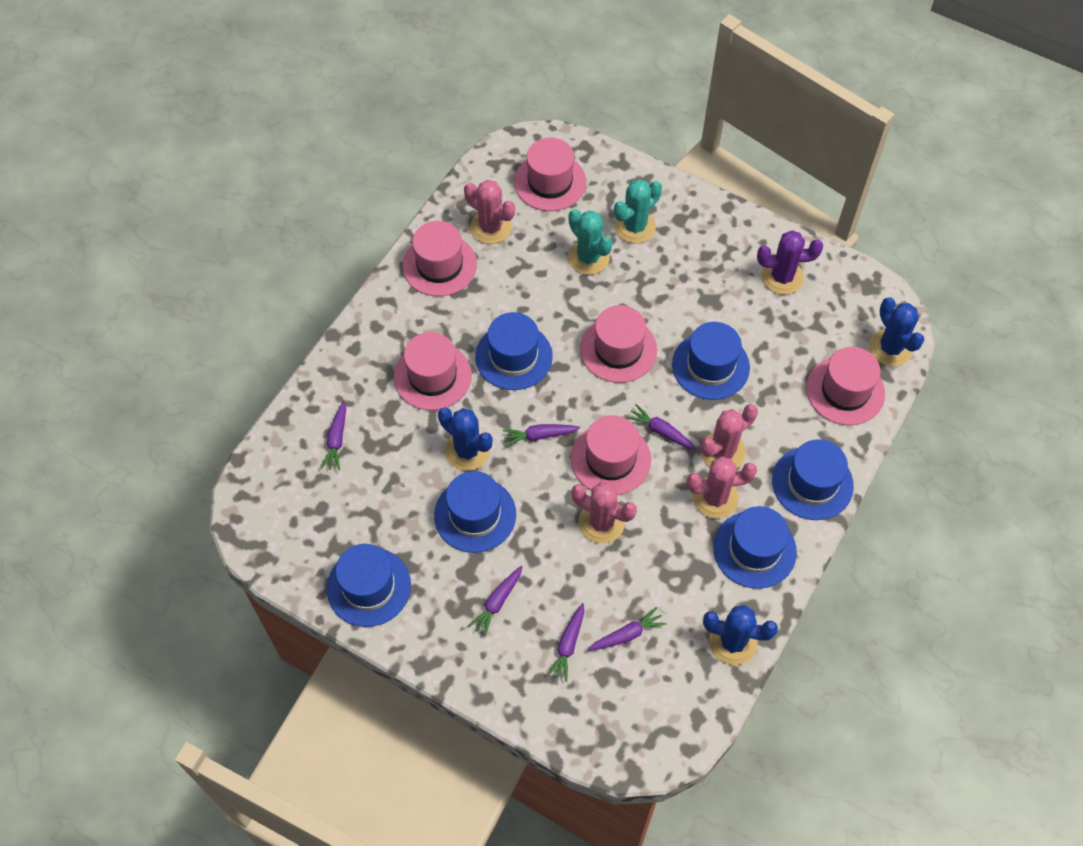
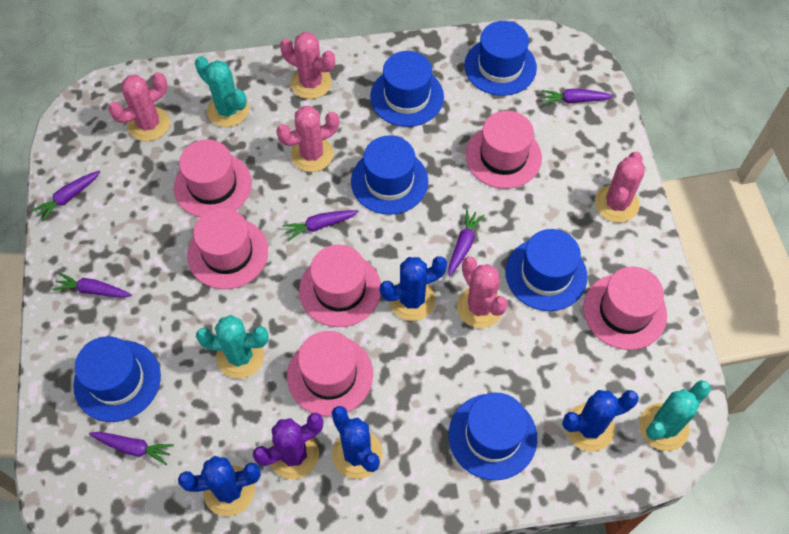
blue cactus: [438,407,493,471] [703,605,778,665] [869,297,924,366] = 3 -> [178,456,261,516] [332,406,383,479] [379,256,447,321] [562,390,639,452] = 4
pink cactus: [464,180,515,244] [571,482,637,544] [686,456,757,518] [700,404,758,468] = 4 -> [108,72,170,141] [276,106,339,172] [280,32,335,99] [457,257,508,328] [595,152,644,223] = 5
turquoise cactus: [568,209,612,275] [614,179,662,243] = 2 -> [195,56,249,127] [196,315,269,379] [639,380,711,451] = 3

